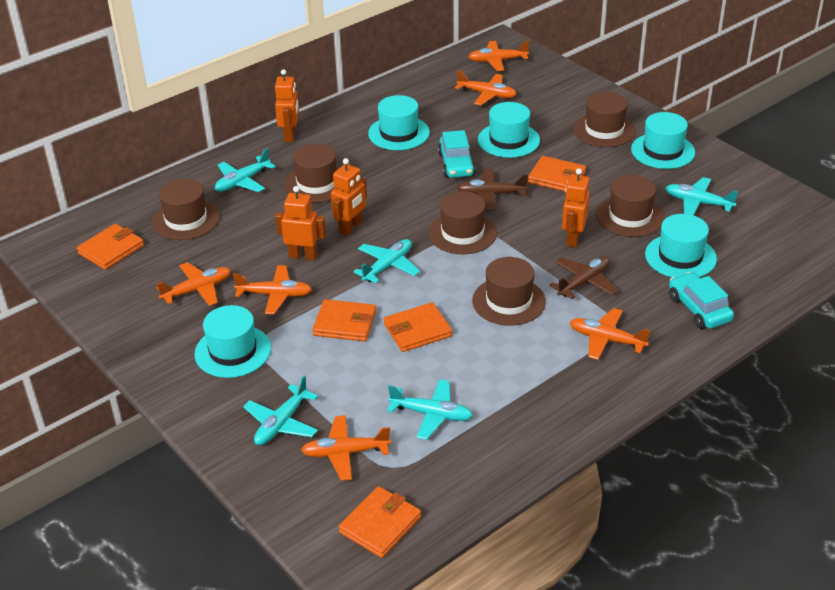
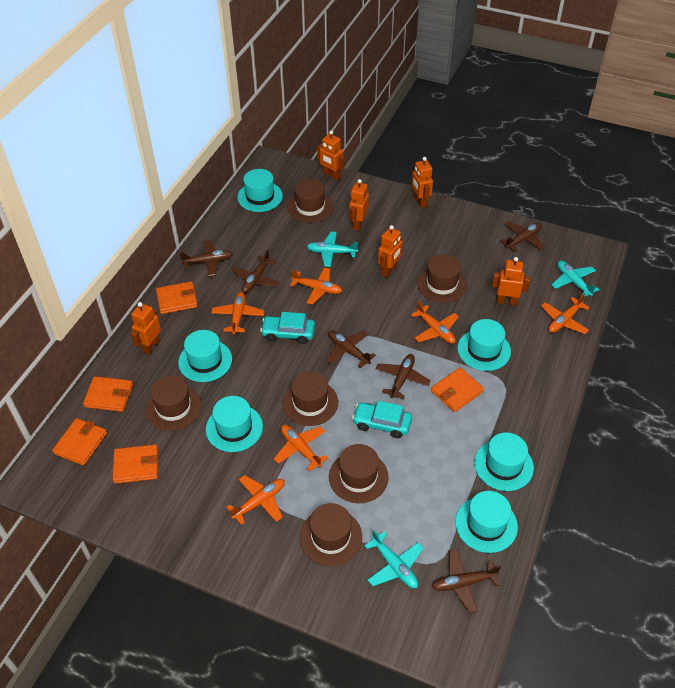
brown plane: [457,169,528,210] [549,256,618,299] = 2 -> [179,240,233,276] [232,249,279,293] [326,330,376,368] [375,354,431,399] [432,549,501,613] [500,221,545,251] = 6
orange robot: [275,69,299,142] [275,186,326,261] [331,158,367,236] [562,168,590,247] = 4 -> [131,302,161,354] [317,130,344,180] [349,179,369,231] [378,225,403,277] [412,157,433,208] [492,257,530,306] = 6
turquoise hat: [194,305,271,378] [368,95,430,150] [478,102,540,158] [631,112,695,169] [645,214,717,277] = 5 -> [178,330,232,382] [206,396,263,452] [237,169,283,212] [455,491,518,553] [457,319,511,371] [474,432,534,491] = 6
turquoise plane: [215,148,276,192] [243,375,318,445] [353,239,420,283] [387,379,473,440] [665,177,738,215] = 5 -> [307,232,358,267] [364,530,423,588] [551,261,599,297] = 3

